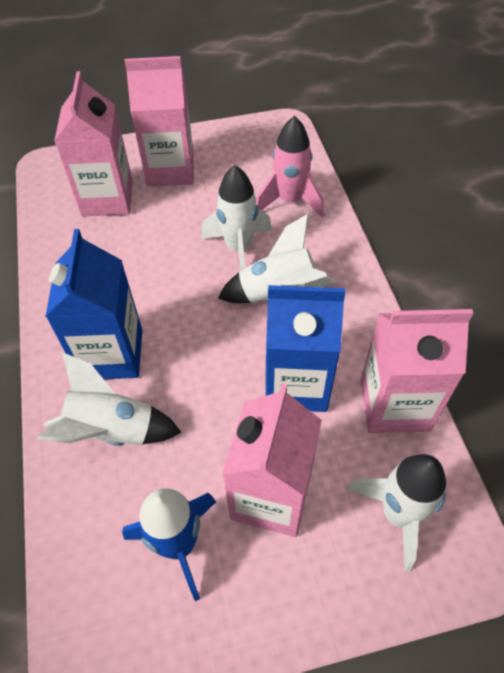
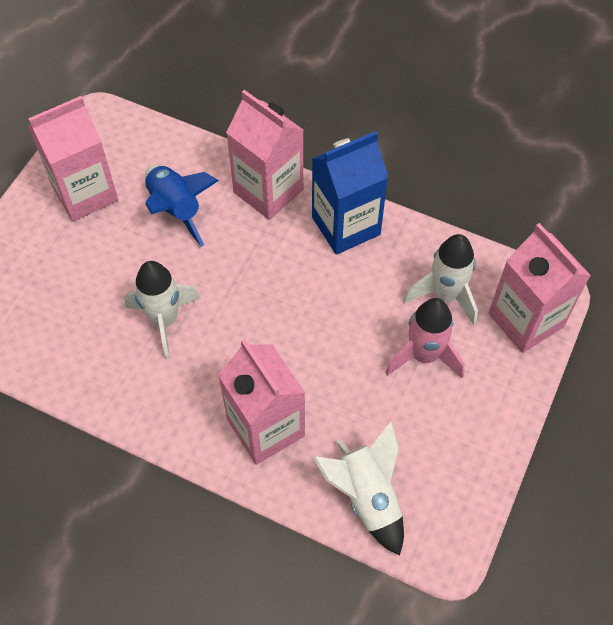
blue carton: [45,229,142,379] [265,285,346,412] = 2 -> [312,131,388,255] = 1
white rocket: [37,352,181,446] [201,165,272,270] [218,214,336,303] [347,454,446,572] = 4 -> [124,261,201,359] [313,421,404,556] [404,234,478,326] = 3

